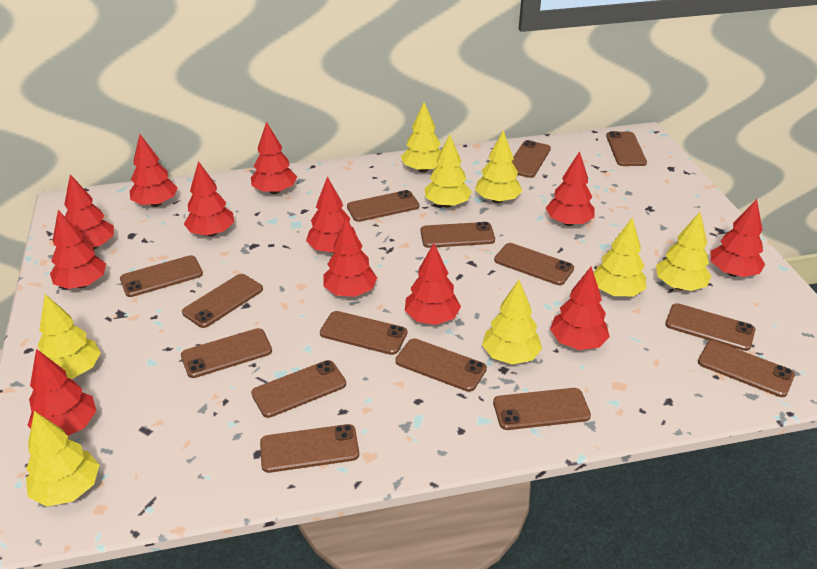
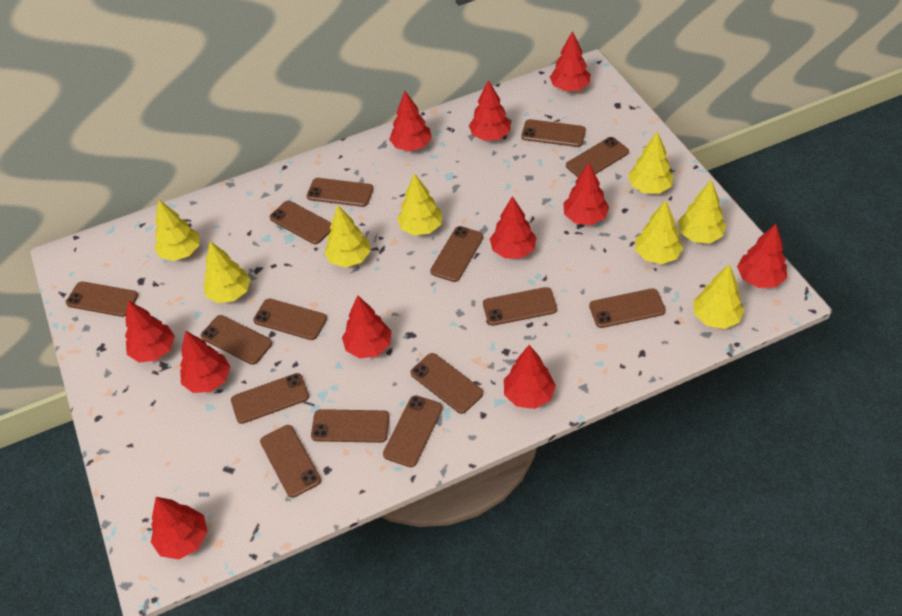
red tree: [27,349,96,436] [50,210,106,289] [64,174,114,250] [130,134,178,207] [184,161,234,236] [251,122,297,194] [306,177,356,253] [324,218,377,297] [405,243,461,325] [546,151,594,226] [550,266,610,350] [711,199,765,277] = 12 -> [125,300,175,362] [151,497,207,559] [180,331,230,393] [342,295,391,359] [389,91,432,151] [469,80,511,141] [490,196,537,259] [504,345,556,409] [550,31,591,91] [563,163,609,225] [737,224,787,288] = 11

